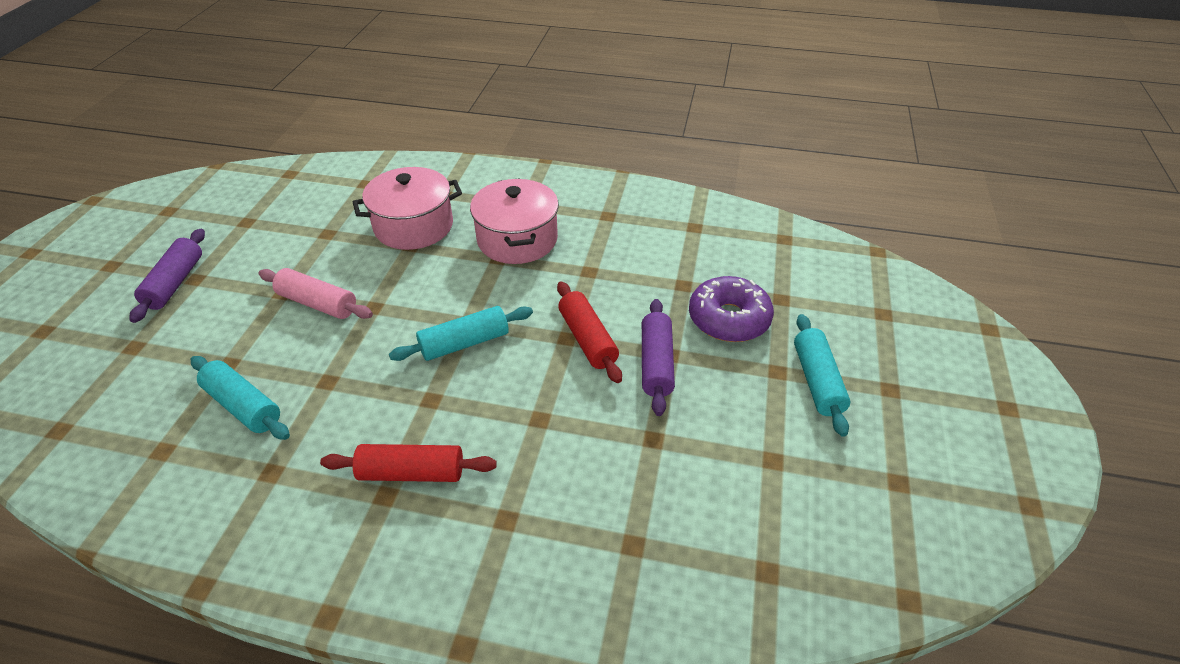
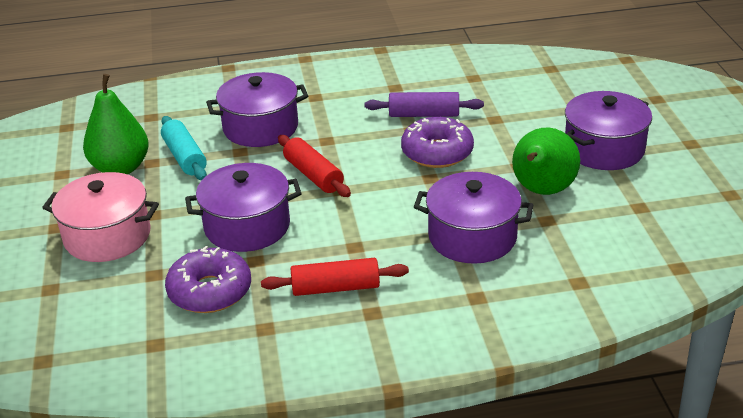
green pear: none = 0 -> [83,74,149,174] [512,128,580,195] = 2
pink pot: [353,167,462,250] [470,178,559,264] = 2 -> [42,172,159,262] = 1
pink rolling pin: [259,268,373,319] = 1 -> none = 0
purple donut: [689,276,774,342] = 1 -> [165,246,251,313] [401,117,474,168] = 2
purple pot: none = 0 -> [185,163,302,252] [206,72,308,147] [414,172,533,264] [565,91,652,170] = 4
purple rolling pin: [130,229,205,323] [642,299,675,416] = 2 -> [365,92,484,117] = 1
turquoise rolling pin: [191,356,290,440] [389,306,533,361] [794,314,851,437] = 3 -> [161,116,207,180] = 1

